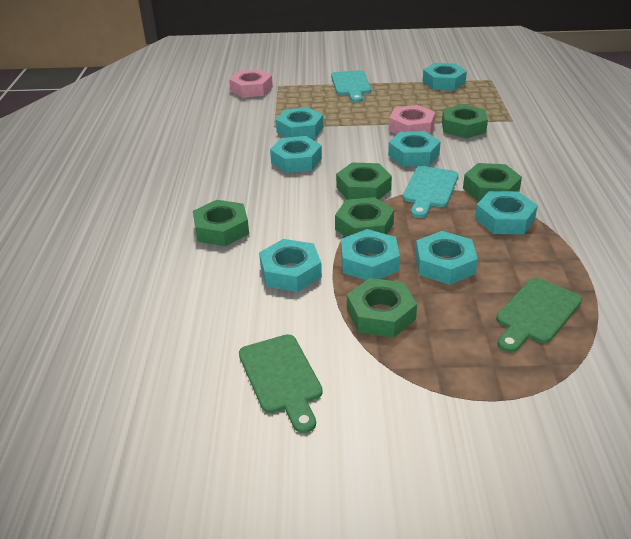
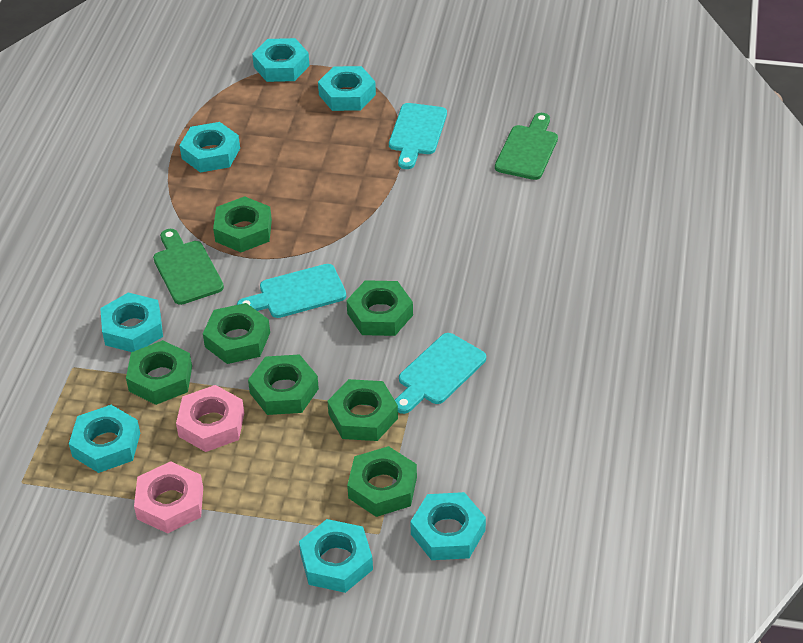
green nut: [193,200,249,246] [335,197,394,237] [336,162,392,200] [347,278,417,338] [442,104,488,139] [463,163,522,202] = 6 -> [126,340,192,405] [203,303,270,364] [213,196,272,252] [248,354,319,415] [327,379,398,441] [346,280,413,336] [347,446,417,517] = 7
turquoise cutting board: [331,70,371,102] [403,166,459,218] = 2 -> [237,264,346,318] [389,103,447,169] [395,333,486,414] = 3
turquoise nut: [259,239,322,292] [270,136,322,173] [276,107,323,138] [341,229,400,280] [388,131,441,166] [415,231,478,285] [423,63,467,90] [475,191,538,235] = 8 -> [69,405,140,473] [100,293,163,352] [180,122,240,173] [252,38,309,82] [299,519,373,593] [318,66,376,111] [410,492,486,560] = 7

